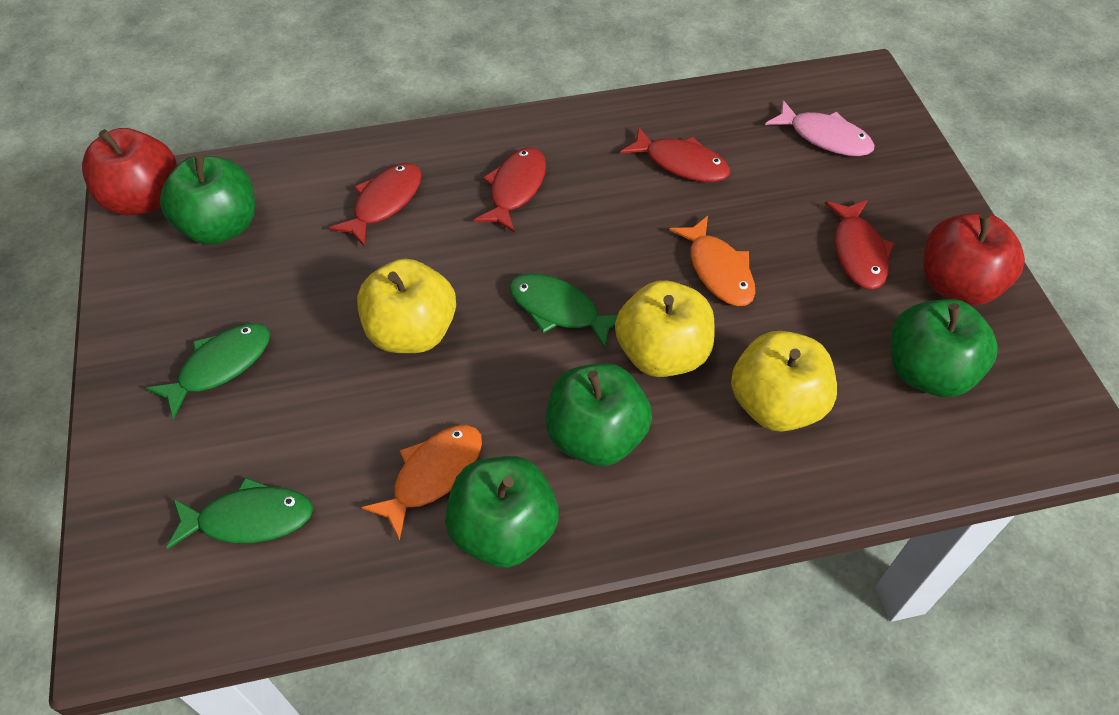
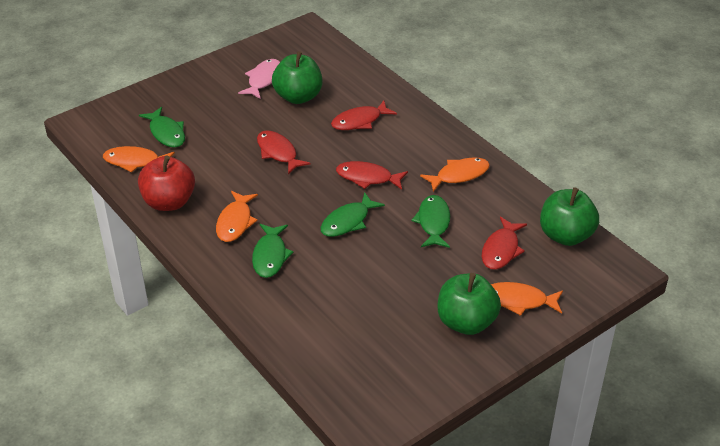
green apple: [160,154,255,245] [445,456,559,568] [546,363,652,466] [891,299,998,397] = 4 -> [272,51,323,104] [438,273,501,335] [540,187,599,246] = 3
green fish: [146,324,270,420] [166,477,313,549] [509,273,618,349] = 3 -> [139,107,185,148] [252,224,293,278] [321,192,385,237] [411,195,450,248] = 4
orange fish: [361,425,482,541] [669,216,755,306] = 2 -> [103,146,175,173] [216,191,258,242] [420,158,490,192] [491,282,563,316] = 4
red apple: [82,128,177,215] [923,213,1025,306] = 2 -> [138,156,195,211] = 1
yellow apple: [357,258,456,353] [615,280,715,377] [731,331,837,432] = 3 -> none = 0

